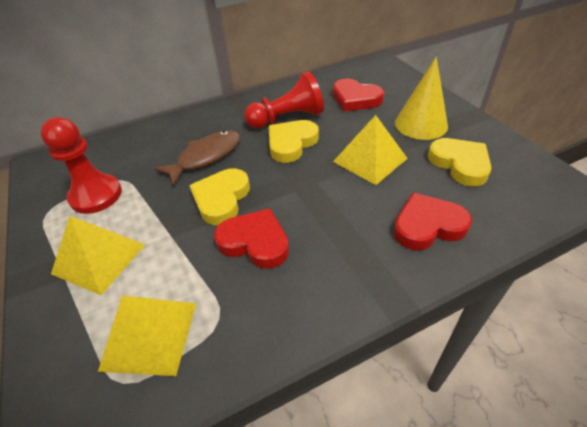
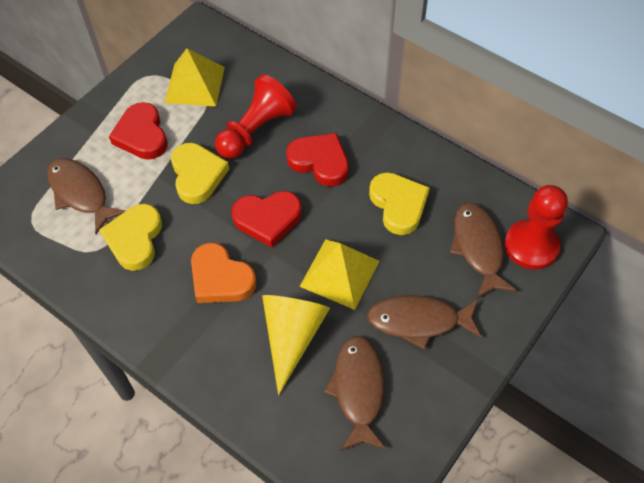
brown fish: [154,130,240,186] = 1 -> [47,158,126,234] [324,336,386,451] [367,295,481,349] [450,203,517,298] = 4
orange heart: none = 0 -> [191,243,257,303] = 1
yellow pyramid: [51,216,145,295] [98,296,196,376] [333,115,408,185] = 3 -> [164,48,225,107] [299,239,379,310] = 2

